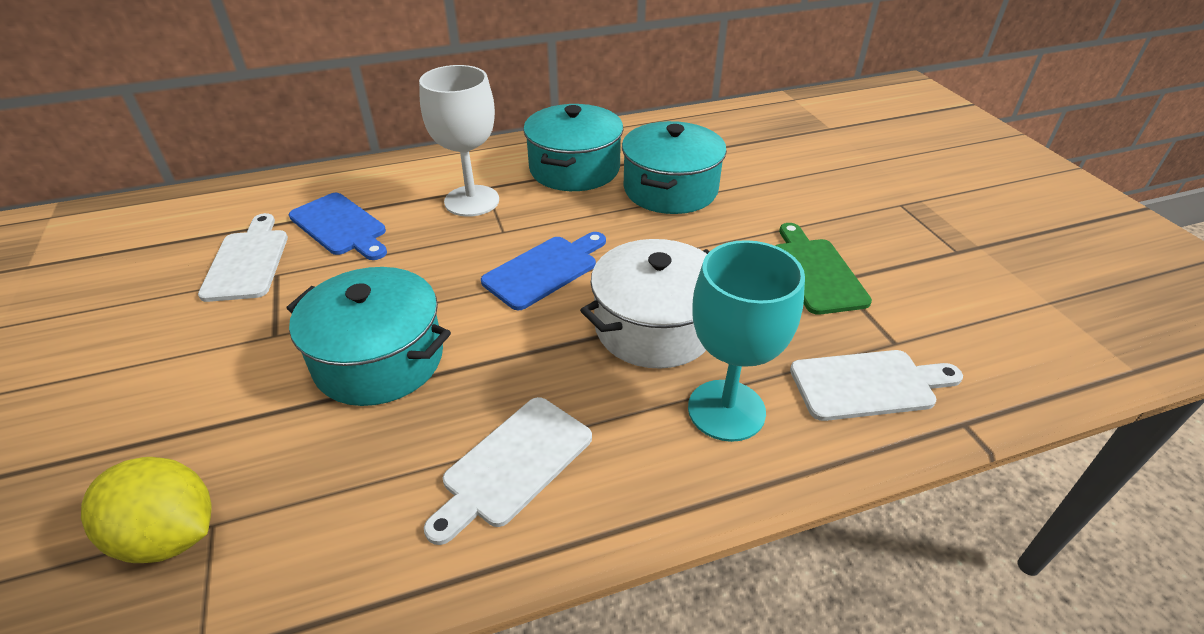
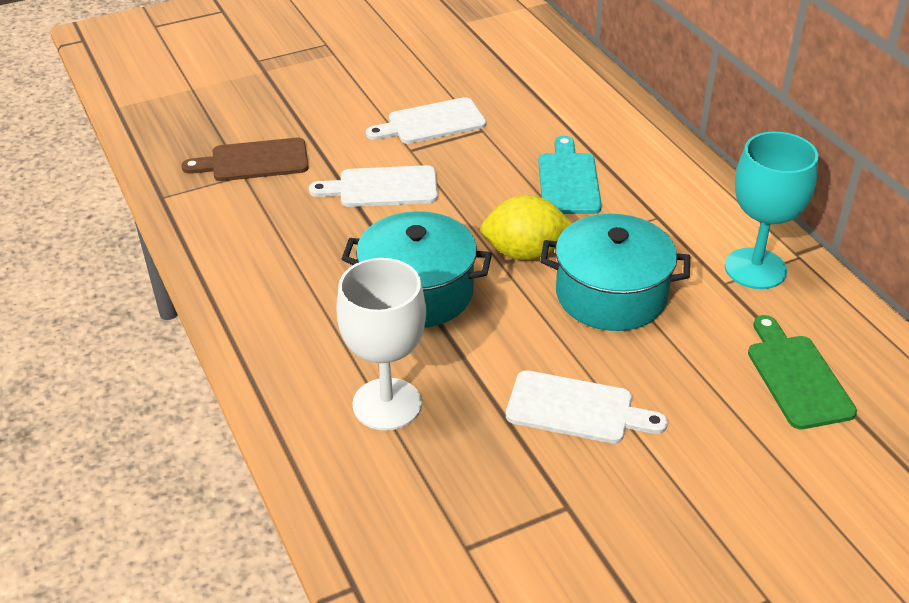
blue cutting board: [289,193,387,260] [481,232,606,310] = 2 -> none = 0
brown cutting board: none = 0 -> [181,138,309,181] = 1
turquoise cutting board: none = 0 -> [538,136,602,214] = 1
turquoise pot: [286,267,451,406] [523,104,623,191] [622,121,727,214] = 3 -> [342,211,492,328] [540,214,690,331] = 2
white pot: [580,239,710,369] = 1 -> none = 0

